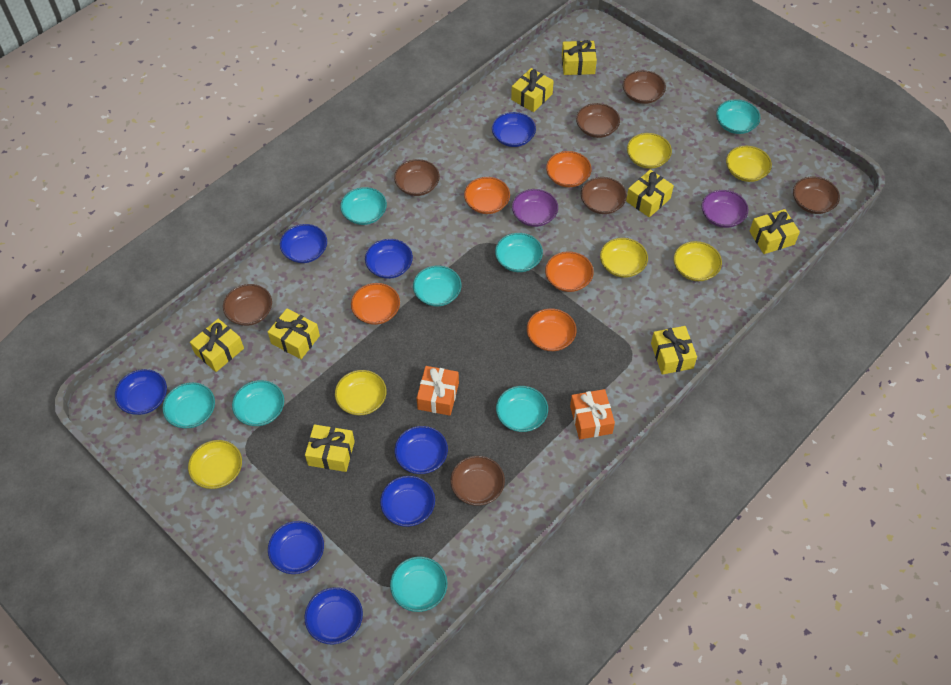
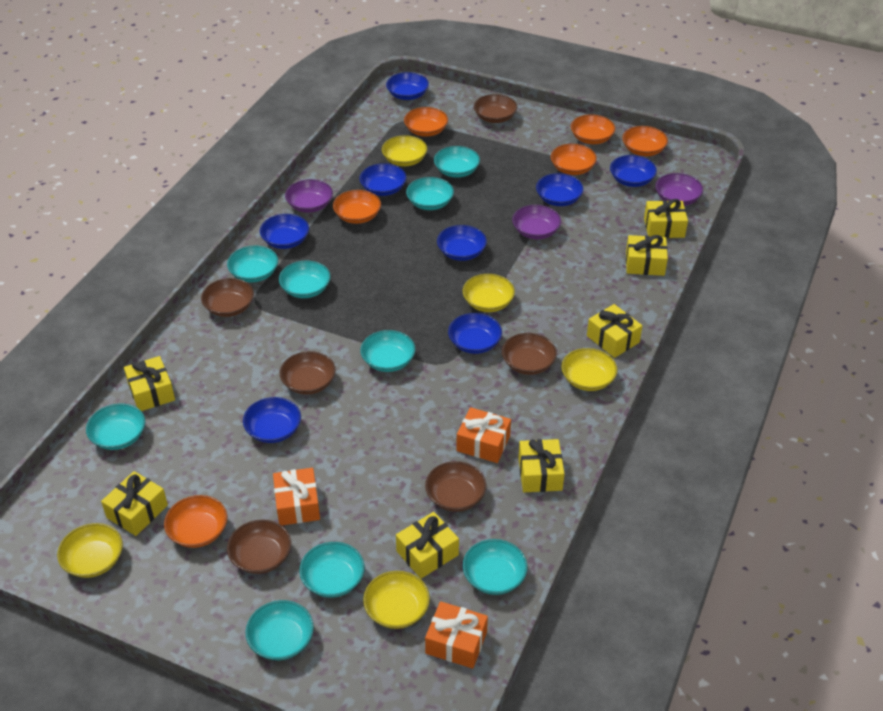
brown bowl: [223,284,272,326] [394,159,440,196] [450,456,505,506] [576,103,620,138] [581,177,627,214] [623,70,666,104] [793,176,840,214] = 7 -> [201,278,254,317] [227,520,291,574] [280,351,336,395] [425,461,486,512] [474,94,517,123] [502,333,557,375] = 6
orange bowl: [351,283,400,325] [464,177,510,214] [527,308,577,351] [545,251,594,292] [546,151,591,187] = 5 -> [164,495,227,548] [333,190,381,224] [404,107,448,137] [551,144,597,175] [571,114,615,144] [622,126,668,156] = 6
orange gift: [416,366,459,416] [570,389,615,439] = 2 -> [273,468,320,525] [425,601,488,669] [456,407,511,463] = 3
purple bowl: [512,189,558,227] [701,190,748,228] = 2 -> [285,179,333,213] [512,205,561,239] [655,173,703,206] = 3
turquoise bowl: [163,382,215,428] [232,380,284,426] [340,187,387,225] [390,557,447,612] [413,265,461,307] [495,233,543,272] [496,386,548,432] [716,99,760,134] = 8 -> [86,403,145,450] [227,245,278,283] [245,600,314,660] [279,261,331,298] [299,542,365,598] [360,330,415,372] [406,177,454,210] [434,146,480,178] [463,539,528,595] = 9
yellow bowl: [188,440,242,489] [335,370,387,415] [600,238,648,278] [627,133,672,169] [674,241,722,281] [726,146,772,182] = 6 -> [57,523,123,578] [363,571,430,629] [382,135,427,166] [463,274,515,312] [561,348,618,391] = 5
yellow gift: [190,319,244,372] [268,309,320,359] [305,424,355,472] [511,68,554,112] [562,40,597,75] [626,169,674,217] [651,326,697,375] [750,209,800,254] = 8 -> [101,471,168,536] [124,356,175,411] [396,512,459,579] [518,439,565,492] [587,304,642,358] [626,235,668,276] [644,199,688,238] = 7

